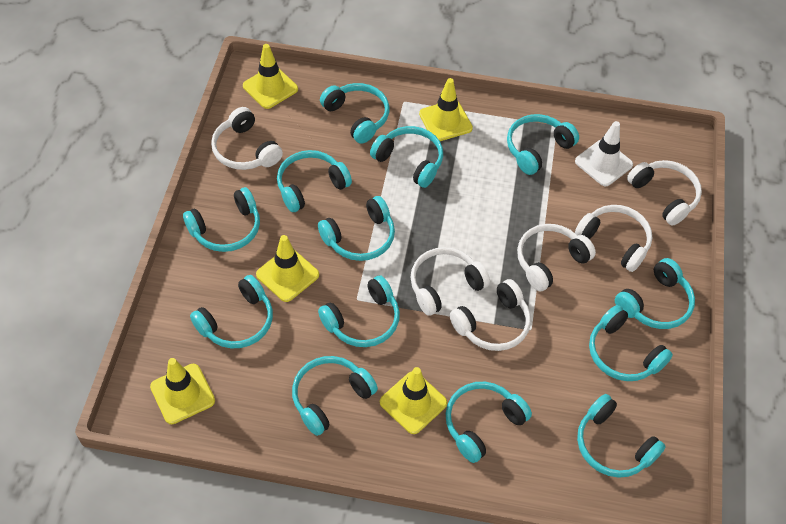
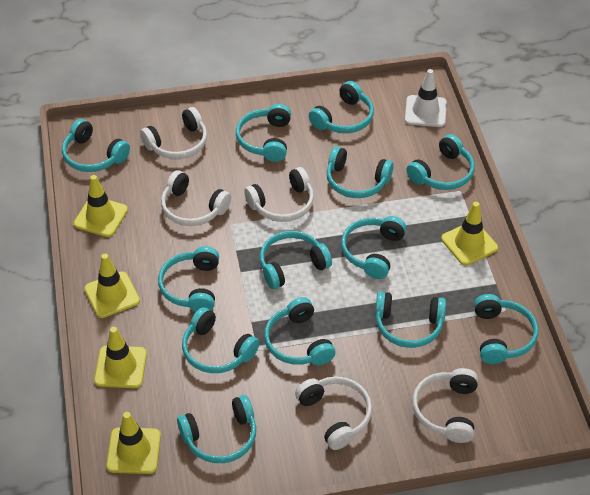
white headphones: [211,107,283,170] [410,247,490,316] [450,279,531,351] [517,224,596,291] [575,205,653,272] [627,160,702,226] = 6 -> [140,107,207,159] [161,170,231,226] [244,167,314,222] [295,377,372,450] [412,368,478,443] = 5

